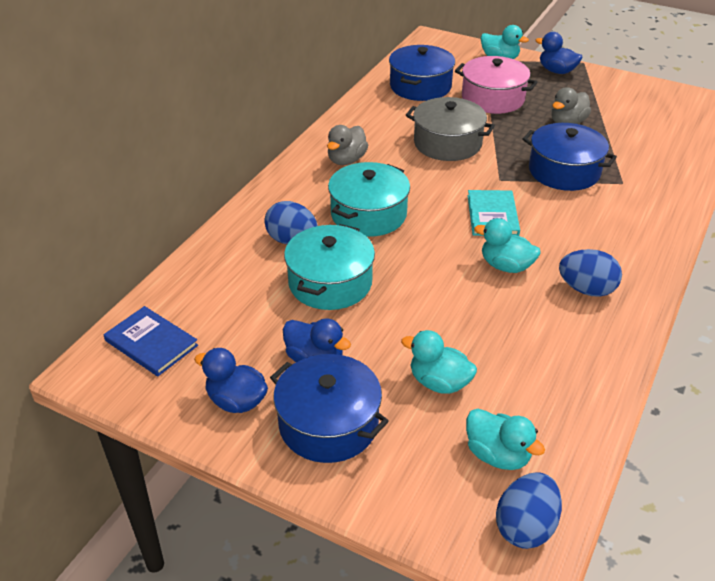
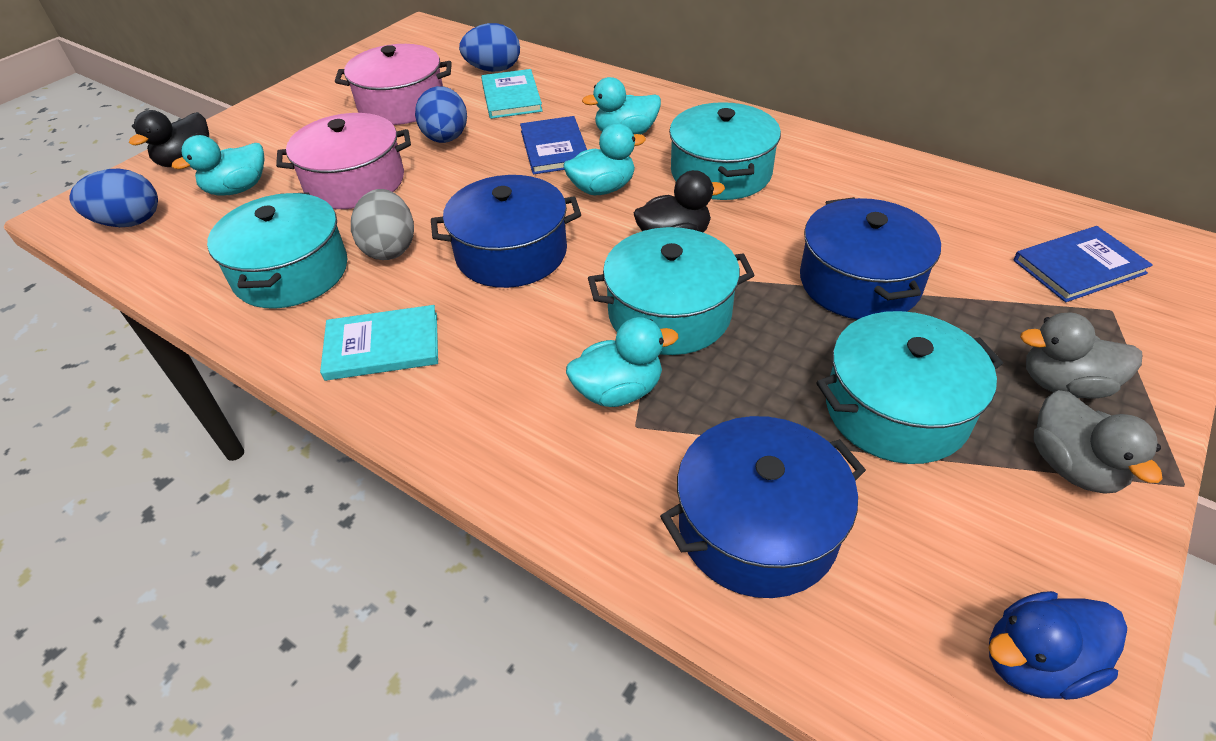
black duck: none = 0 -> [129,110,209,167] [634,170,725,232] = 2
blue book: [104,306,198,376] = 1 -> [520,116,587,174] [1013,226,1153,302] = 2
blue duck: [194,348,268,413] [283,318,351,362] [535,32,583,74] = 3 -> [988,591,1127,700] = 1
grey egg: none = 0 -> [351,189,414,260] = 1
grey pot: [406,97,495,161] = 1 -> none = 0
pink pot: [455,56,537,114] = 1 -> [276,113,411,209] [335,44,452,125] = 2
turquoise book: [468,190,520,236] = 1 -> [320,305,438,381] [481,69,543,119] = 2
turquoise pot: [284,224,375,310] [328,162,410,237] = 2 -> [207,192,347,309] [588,227,755,355] [669,102,781,200] [816,311,1003,464] = 4

